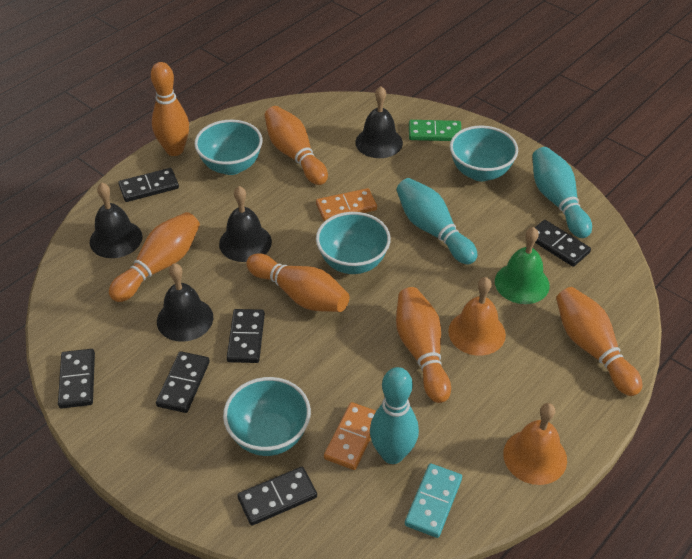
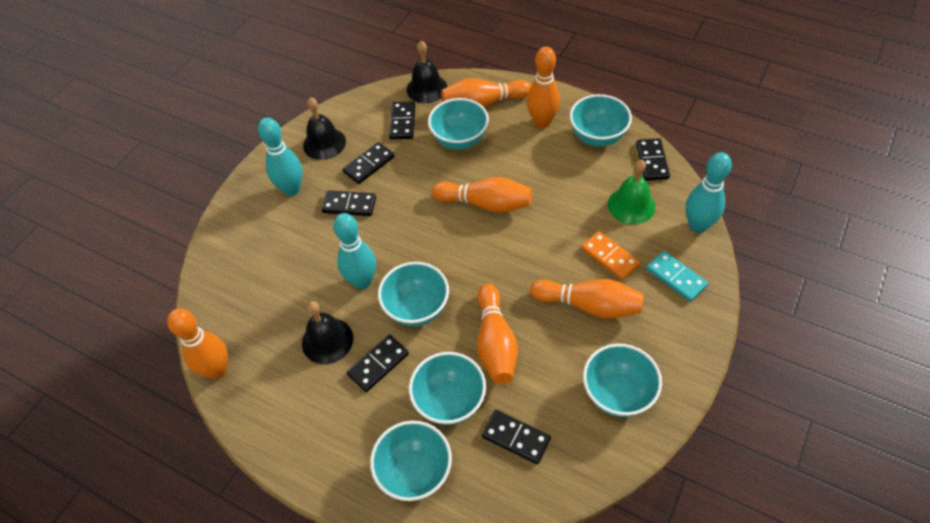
black bell: [90,183,142,258] [157,263,213,342] [219,186,272,262] [355,86,403,158] = 4 -> [302,301,353,364] [303,97,346,160] [407,41,447,103] = 3
green domino: [409,120,461,141] = 1 -> none = 0
orange bell: [448,277,506,356] [503,403,567,485] = 2 -> none = 0
orange domino: [316,188,377,221] [324,402,376,470] = 2 -> [581,231,640,280] = 1
turquoise bowl: [194,120,262,175] [223,377,311,456] [316,212,391,274] [450,126,518,181] = 4 -> [370,421,452,501] [378,262,449,326] [409,352,486,425] [428,98,489,150] [570,94,632,147] [583,344,662,417] = 6

